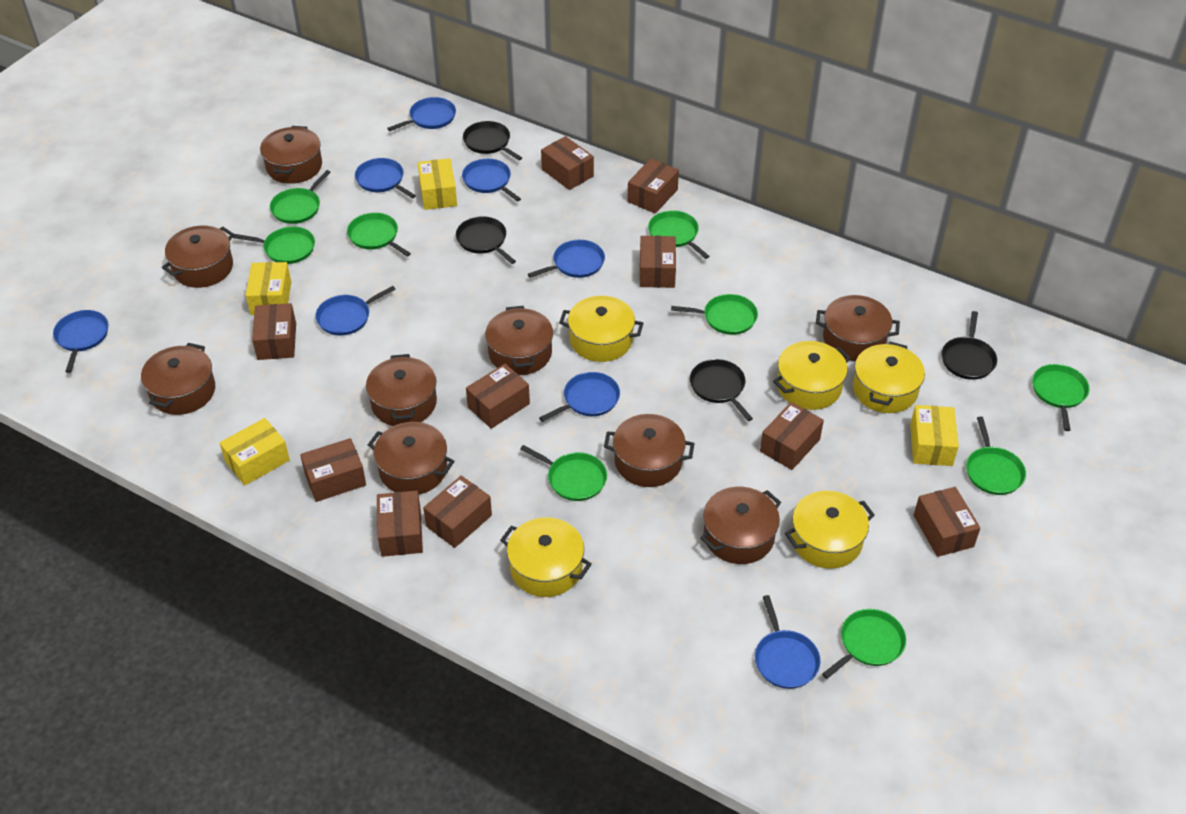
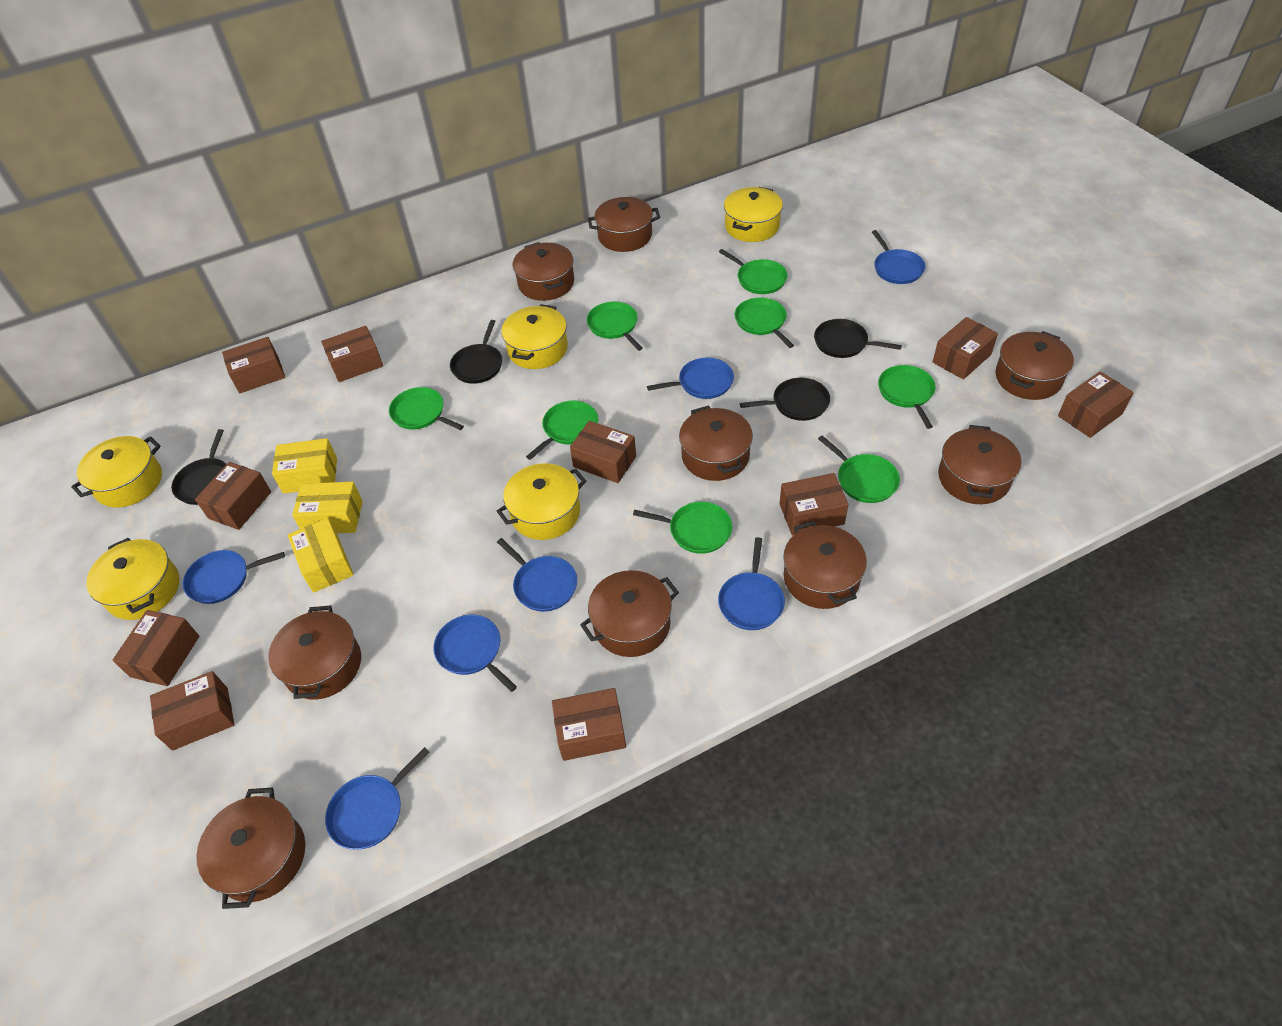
blue pan: [53,310,108,373] [315,286,396,336] [355,158,416,199] [387,97,456,131] [462,159,521,202] [528,240,605,278] [539,372,620,422] [755,595,821,689] = 8 -> [183,550,285,604] [325,747,429,850] [433,615,517,692] [497,538,577,612] [647,358,734,399] [718,537,785,630] [872,230,925,284] = 7
green pan: [233,227,315,264] [270,170,331,224] [347,213,411,257] [520,445,607,501] [648,210,710,259] [671,294,758,335] [822,609,906,679] [966,417,1026,495] [1032,364,1089,431] = 9 -> [389,387,464,430] [526,401,598,460] [587,302,643,351] [633,502,732,554] [719,249,788,294] [734,297,794,348] [818,435,900,503] [878,365,936,429] = 8
yellow box: [220,418,290,485] [246,262,291,315] [418,158,457,210] [910,405,959,466] = 4 -> [272,438,337,494] [288,518,354,593] [292,482,363,533] = 3

